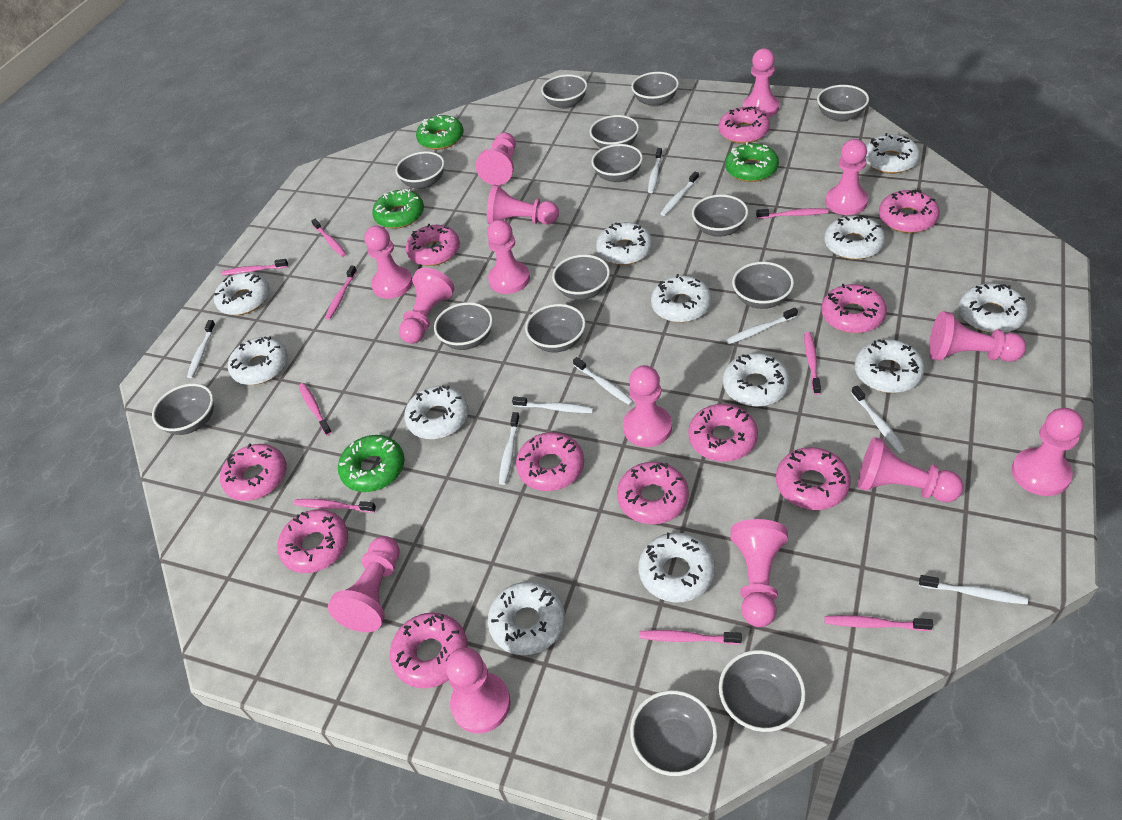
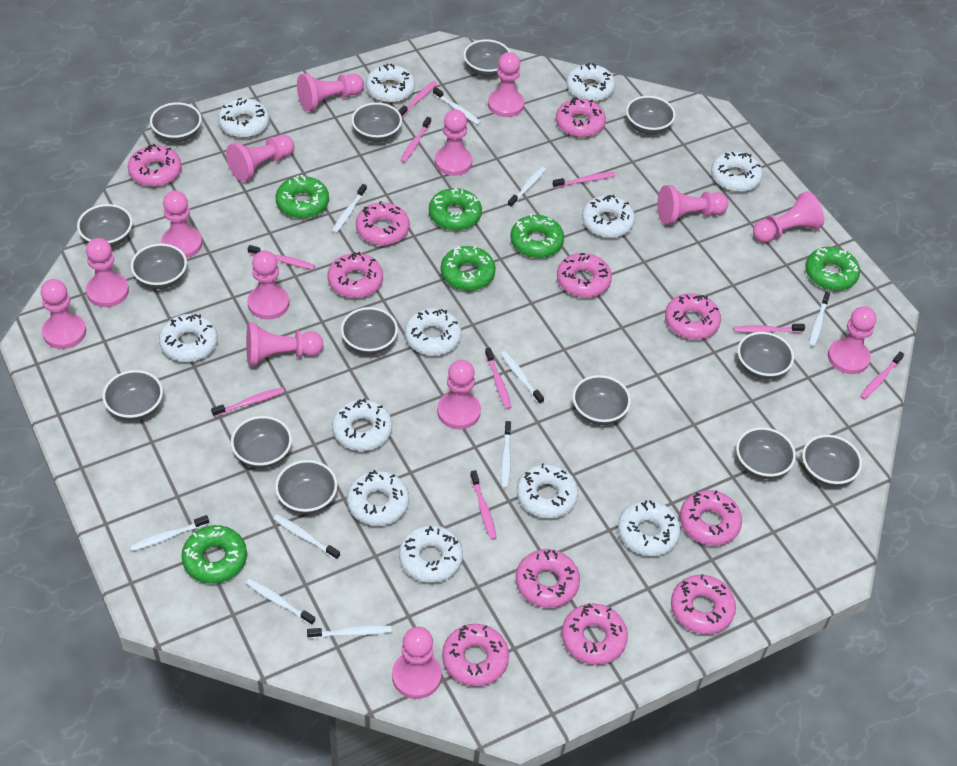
green donut: [338,435,405,492] [372,189,424,229] [416,114,463,150] [725,142,779,182] = 4 -> [181,525,247,584] [276,175,329,218] [429,188,482,231] [440,245,496,291] [510,214,564,258] [805,247,860,291] = 6
white toothbrush: [187,320,216,378] [499,412,520,485] [512,397,593,413] [573,357,634,405] [648,148,662,193] [660,172,699,216] [726,308,798,344] [851,385,906,454] [919,575,1028,605] = 9 -> [130,515,209,551] [246,579,316,625] [274,515,340,560] [307,625,392,638] [332,184,367,233] [433,87,481,125] [500,351,544,404] [501,421,511,488] [508,167,546,208] [809,292,830,347] = 10

